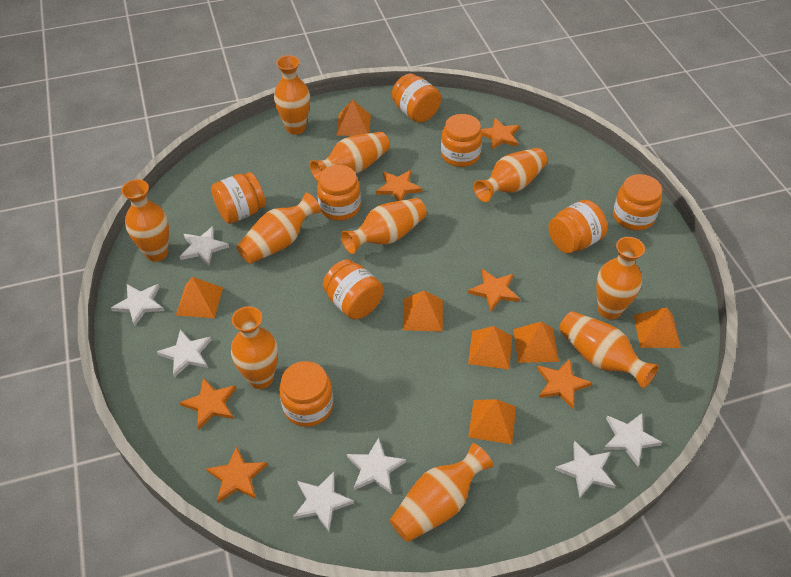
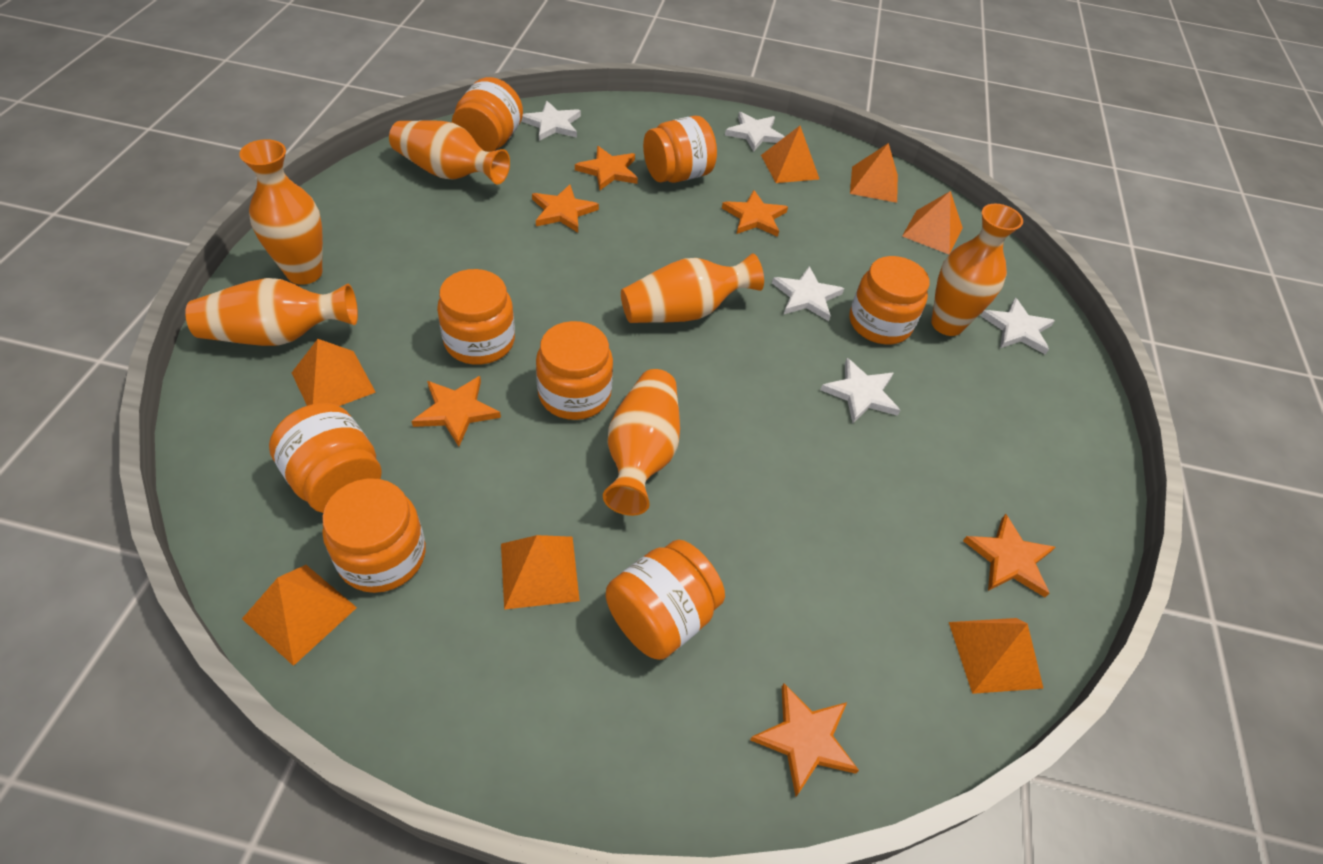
orange vase: [121,179,169,262] [231,306,278,389] [237,193,321,264] [274,55,310,135] [310,132,390,181] [341,198,427,254] [390,443,493,542] [473,148,547,202] [559,311,659,389] [596,237,645,319] = 10 -> [185,278,358,346] [239,139,323,285] [389,120,510,184] [603,369,680,516] [621,254,764,323] [931,204,1023,336] = 6
white star: [111,284,164,326] [157,329,212,377] [180,226,229,266] [293,472,354,531] [347,438,406,493] [555,441,616,498] [603,413,663,467] = 7 -> [521,101,581,141] [725,112,784,152] [772,266,844,321] [820,358,900,423] [981,298,1055,355] = 5

